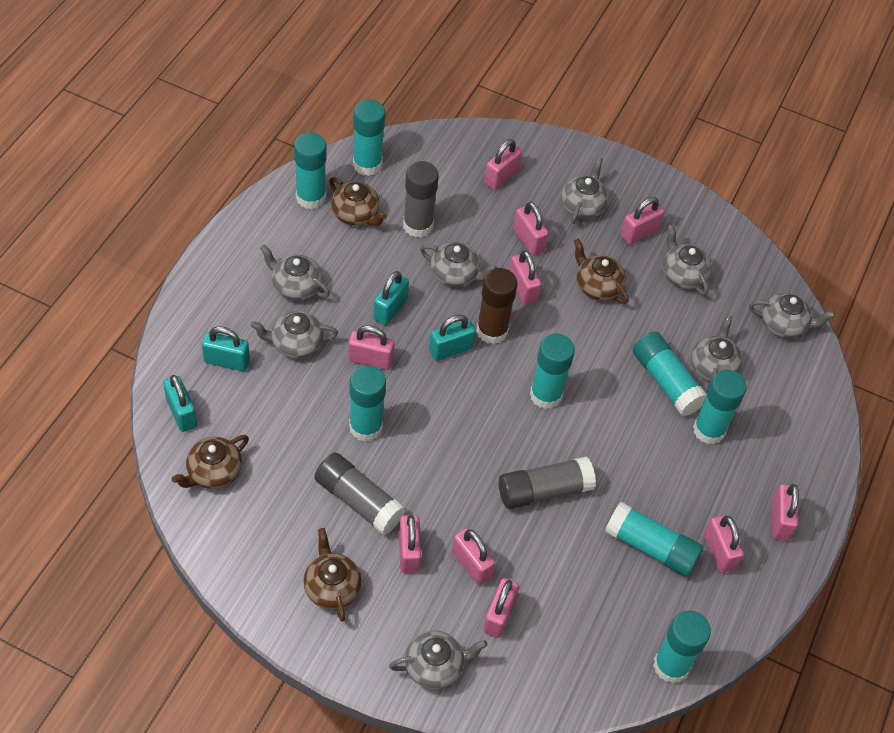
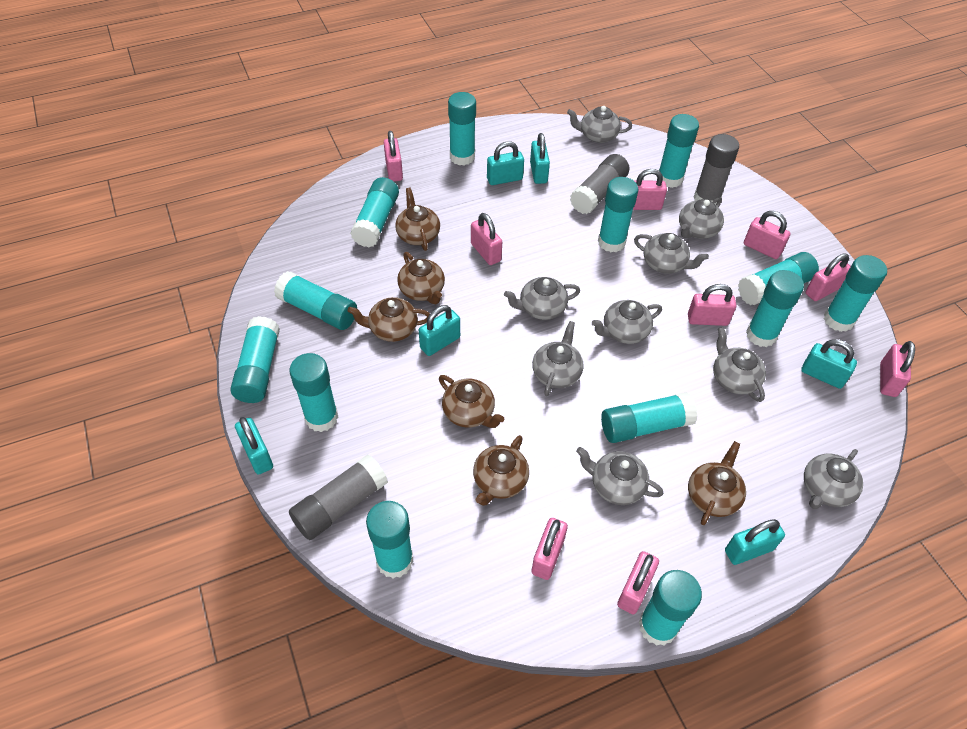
brown glue stick: [476,268,518,344] = 1 -> none = 0
brown teapot: [172,435,249,489] [303,528,362,622] [329,177,387,226] [574,238,629,304] = 4 -> [348,297,430,342] [395,188,440,251] [397,252,445,304] [439,375,504,428] [473,435,529,506] [688,441,746,525] = 6
grey teapot: [251,311,338,359] [260,244,330,301] [389,631,488,690] [420,242,497,287] [561,157,609,224] [663,224,712,296] [691,315,743,390] [749,293,835,338] = 8 -> [504,277,580,320] [532,321,583,396] [567,106,632,143] [576,447,663,505] [592,300,662,344] [634,233,709,274] [679,197,724,239] [713,327,766,402] [804,449,863,509] = 9
pink padlock: [348,325,394,370] [399,515,421,573] [452,528,495,585] [483,578,519,638] [484,139,522,190] [509,250,541,305] [513,202,549,256] [621,197,665,245] [704,515,744,573] [772,484,799,541] = 10 -> [384,131,403,181] [471,213,502,265] [531,518,568,580] [617,551,659,614] [633,169,667,210] [688,284,736,326] [744,211,791,259] [805,253,851,301] [880,341,915,397] = 9
turquoise glue stick: [294,132,327,209] [349,365,386,442] [353,100,385,176] [530,333,575,409] [605,502,703,577] [633,332,707,416] [653,610,711,683] [693,370,747,445] = 8 -> [231,316,280,403] [274,271,357,330] [289,353,338,432] [350,177,399,247] [366,501,414,578] [448,92,476,165] [598,177,638,252] [601,392,698,443] [639,570,702,646] [659,114,699,188] [738,252,819,306] [746,270,804,347] [824,255,887,332] = 13
turquoise padlock: [163,375,197,432] [202,326,250,371] [373,271,409,325] [429,315,476,361] = 4 -> [235,417,273,475] [419,305,460,356] [487,141,524,185] [530,133,550,184] [725,519,785,565] [801,339,857,389] = 6

